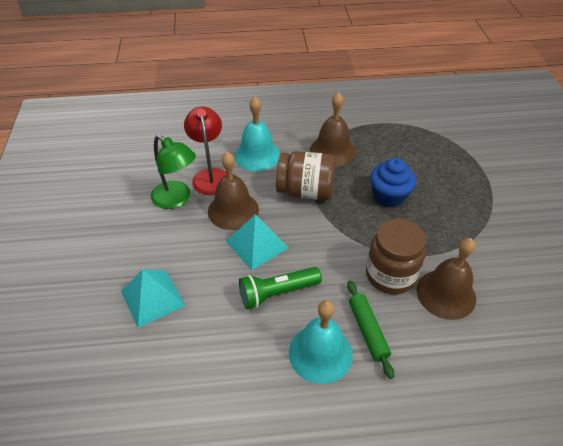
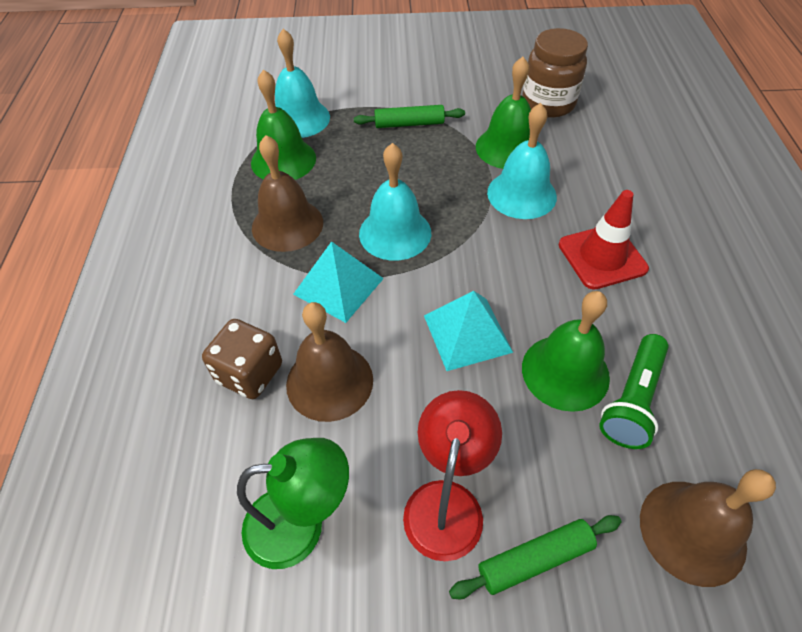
blue cupcake: [370,158,416,208] = 1 -> none = 0
brown dice: none = 0 -> [202,319,282,399] = 1
brown jar: [276,151,336,200] [366,219,426,294] = 2 -> [522,28,588,118] = 1
green bell: none = 0 -> [251,69,316,180] [476,57,531,169] [522,291,610,412] = 3
green rolling pin: [347,281,394,379] = 1 -> [354,105,465,128] [449,515,622,599] = 2
red traffic cone: none = 0 -> [559,190,649,290] = 1
turquoise bell: [234,97,280,171] [289,300,353,384] = 2 -> [275,29,330,138] [359,143,431,261] [487,103,557,219] = 3

